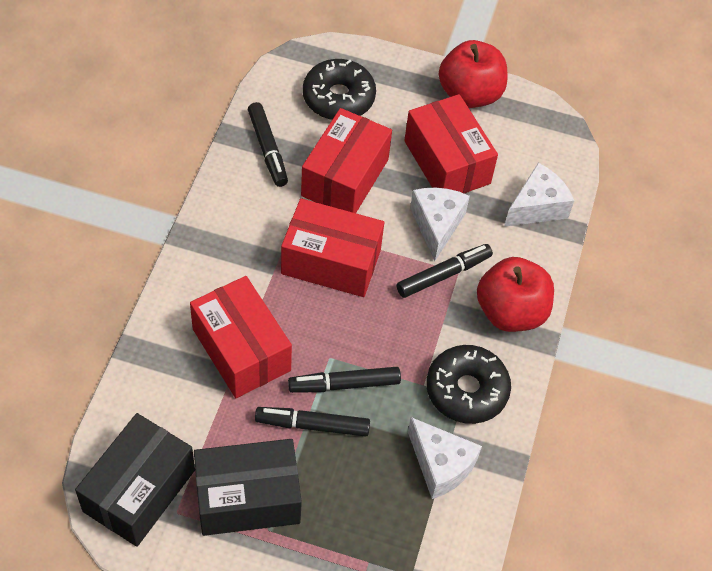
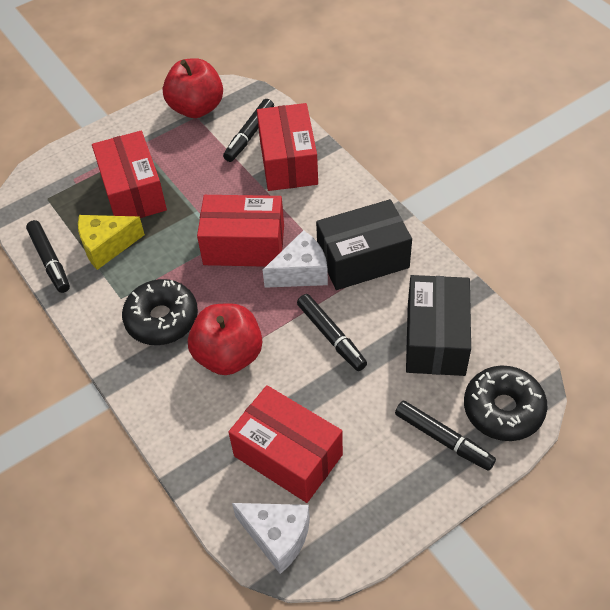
white cheese: [408,417,482,499] [410,188,470,261] [504,163,574,227] = 3 -> [232,503,310,574] [263,230,328,288] = 2
yellow cheese: none = 0 -> [78,215,145,270] = 1

